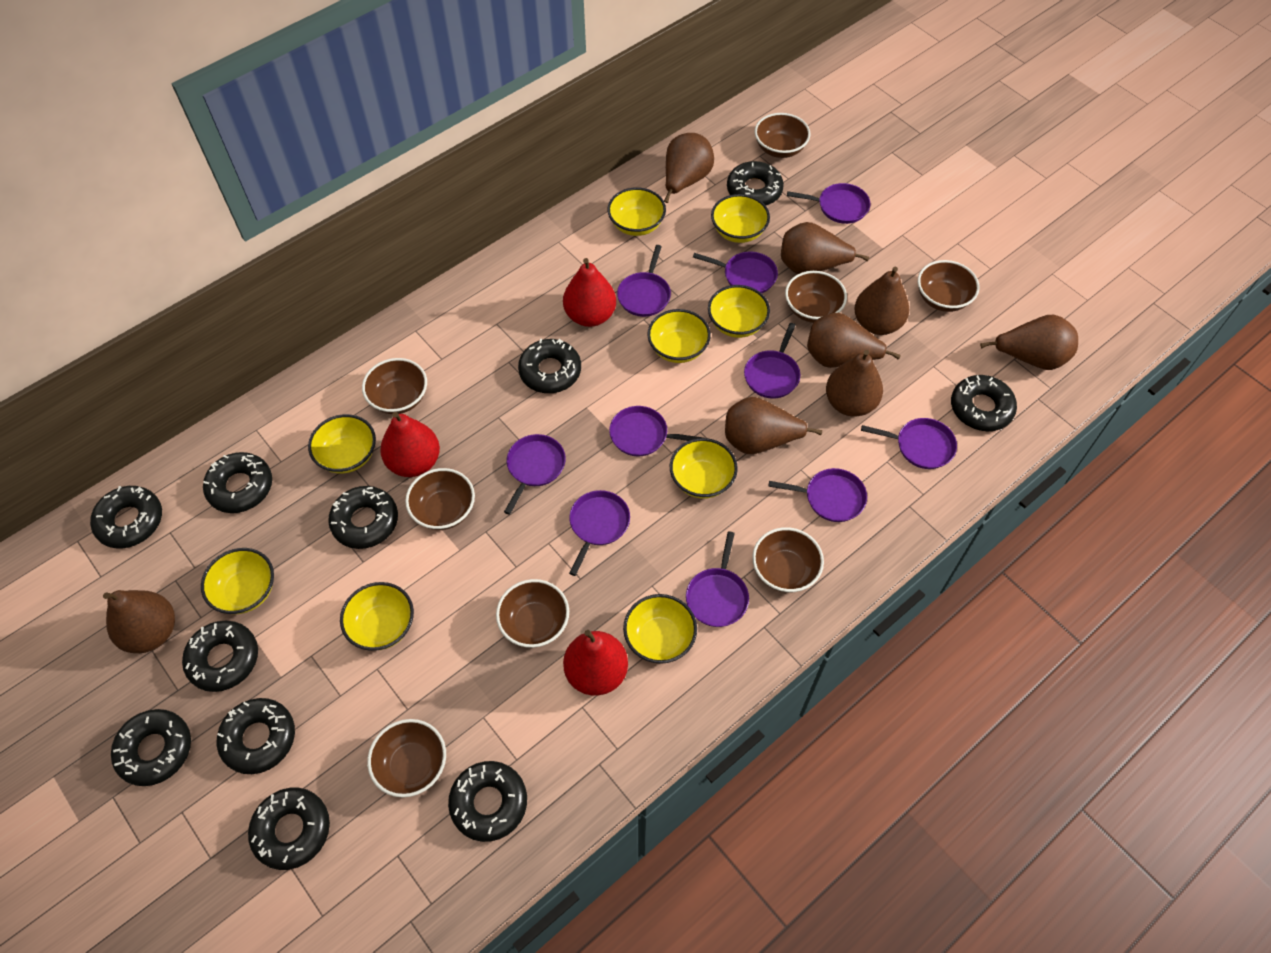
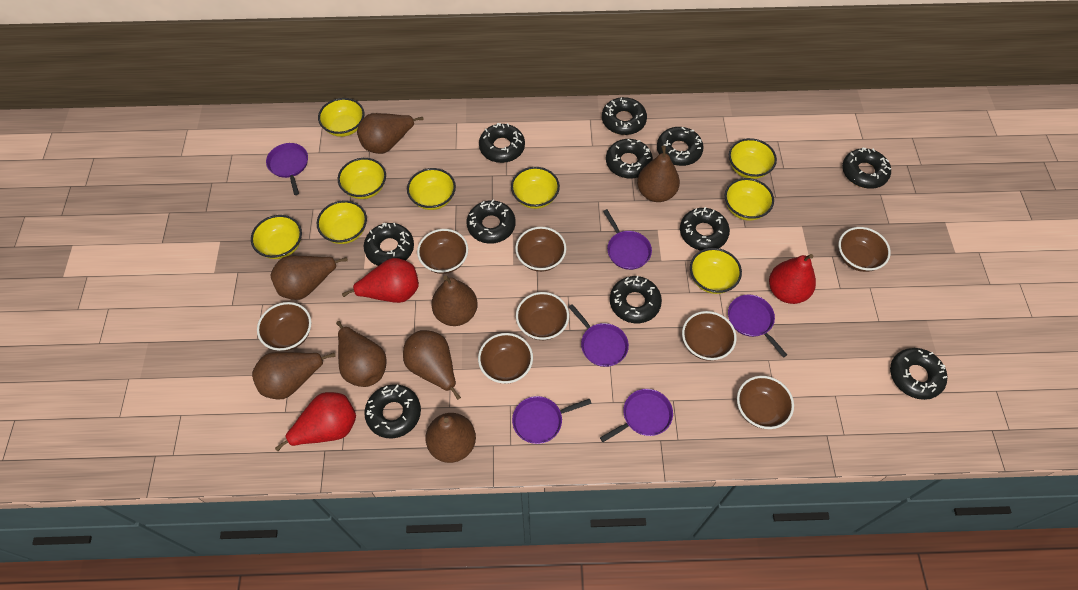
purple pan: [504,434,566,515] [569,490,630,576] [609,406,704,456] [617,245,671,317] [686,531,749,627] [693,251,778,293] [744,323,800,399] [768,468,867,522] [787,183,870,224] [861,418,957,469] = 10 -> [266,143,308,195] [512,396,592,444] [569,304,629,367] [600,389,673,442] [603,209,652,270] [728,294,787,358] = 6

